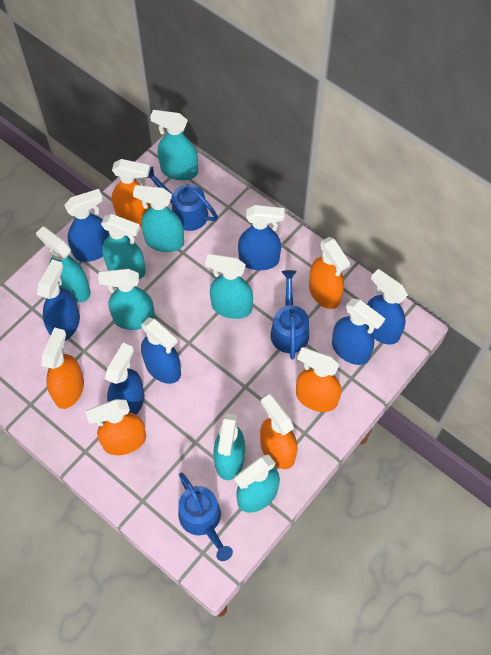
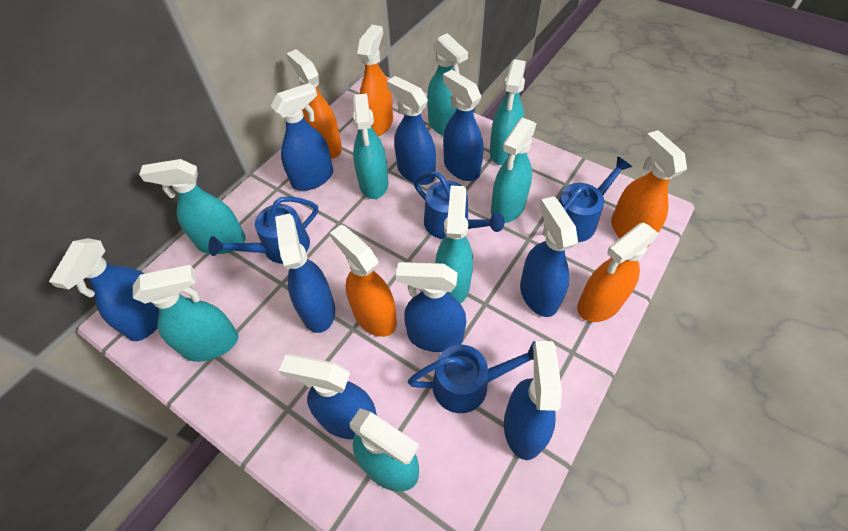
blue spray bottle: [37,259,80,341] [64,189,110,262] [105,343,144,415] [141,317,181,384] [238,205,285,270] [332,299,385,365] [367,269,408,345] = 7 -> [49,238,159,341] [271,83,333,191] [275,214,335,333] [279,354,377,439] [387,76,436,185] [396,262,466,352] [443,70,484,181] [504,341,562,460] [520,196,578,317] = 9
blue watering can: [147,167,218,231] [178,472,233,561] [270,270,309,360] = 3 -> [208,196,318,264] [408,341,535,413] [414,171,504,239] [558,156,632,242] = 4
orange spray bottle: [41,327,84,409] [85,399,146,455] [112,159,151,227] [260,394,297,469] [296,347,341,412] [309,237,350,309] = 6 -> [286,49,342,159] [330,225,397,337] [357,25,393,136] [577,223,659,322] [611,130,687,248] = 5

